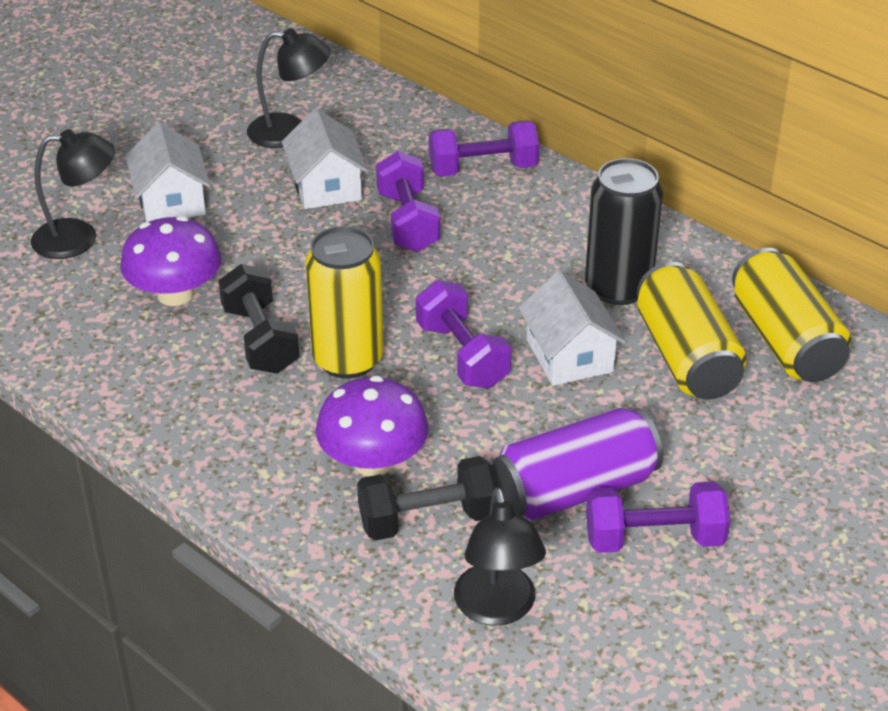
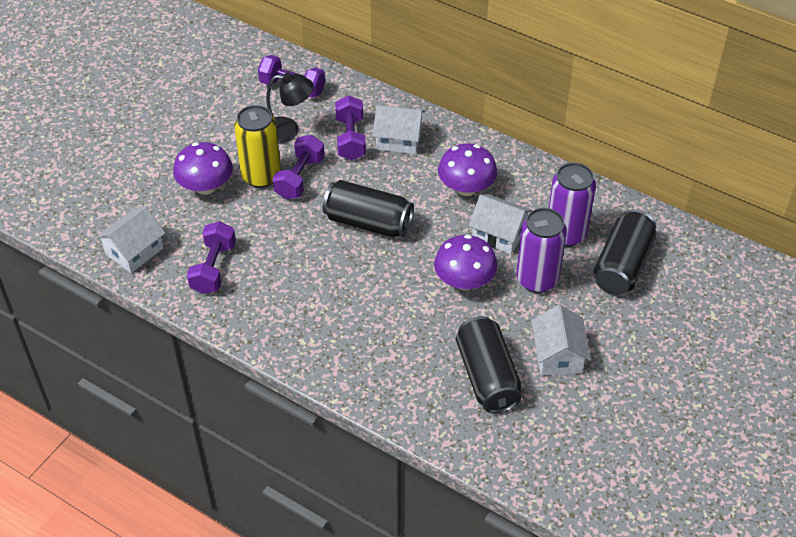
black can: [585,158,663,305] = 1 -> [323,180,414,237] [456,316,522,413] [593,209,656,295] = 3
black dumbbell: [219,264,300,374] [357,456,498,541] = 2 -> none = 0
black lamp: [31,129,115,259] [247,28,331,148] [454,487,546,625] = 3 -> [266,73,314,144] = 1
purple can: [492,408,663,521] = 1 -> [516,208,567,293] [549,163,596,247] = 2
purple mushroom: [120,216,222,306] [316,376,429,476] = 2 -> [173,142,233,195] [434,235,498,290] [438,144,497,196] = 3
white house: [126,122,211,222] [282,109,369,209] [519,270,626,386] = 3 -> [96,206,165,273] [373,105,425,154] [469,194,533,254] [531,305,591,375] = 4
yellow can: [305,226,384,379] [637,262,747,399] [732,248,851,382] = 3 -> [234,105,281,188] = 1

